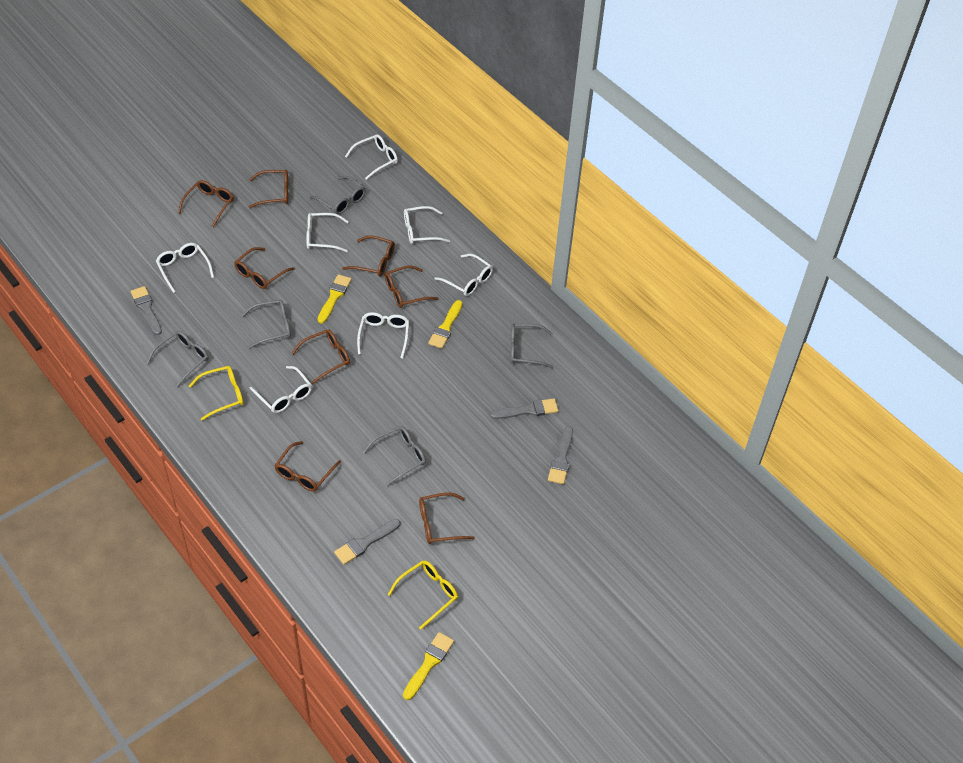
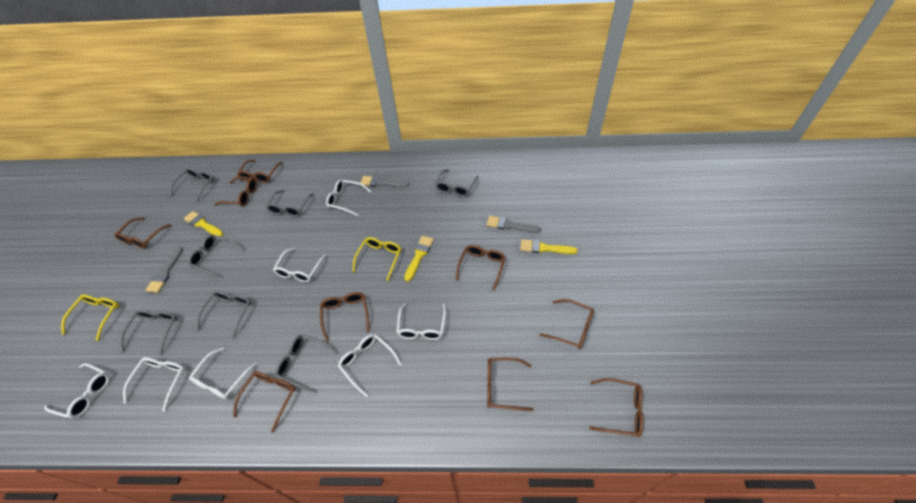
brown glasses: [178,180,234,227] [234,247,294,289] [249,170,288,208] [274,441,341,492] [291,329,350,384] [342,235,395,276] [385,265,439,308] [419,492,475,544] = 8 -> [114,217,171,249] [214,176,257,206] [233,371,296,433] [237,160,283,183] [320,292,369,342] [456,245,505,290] [487,357,534,411] [539,299,594,349] [589,378,643,437] = 9
grey brush: [131,286,162,335] [334,519,400,565] [490,398,559,419] [548,426,573,484] = 4 -> [146,246,183,293] [361,176,409,187] [487,216,541,233] = 3
grey glasses: [147,331,209,387] [242,300,291,348] [310,176,366,215] [363,426,426,486] [510,324,553,368] = 5 -> [120,309,177,355] [170,168,214,203] [188,235,245,278] [197,290,251,338] [266,190,314,217] [275,335,338,393] [435,169,478,197] = 7

